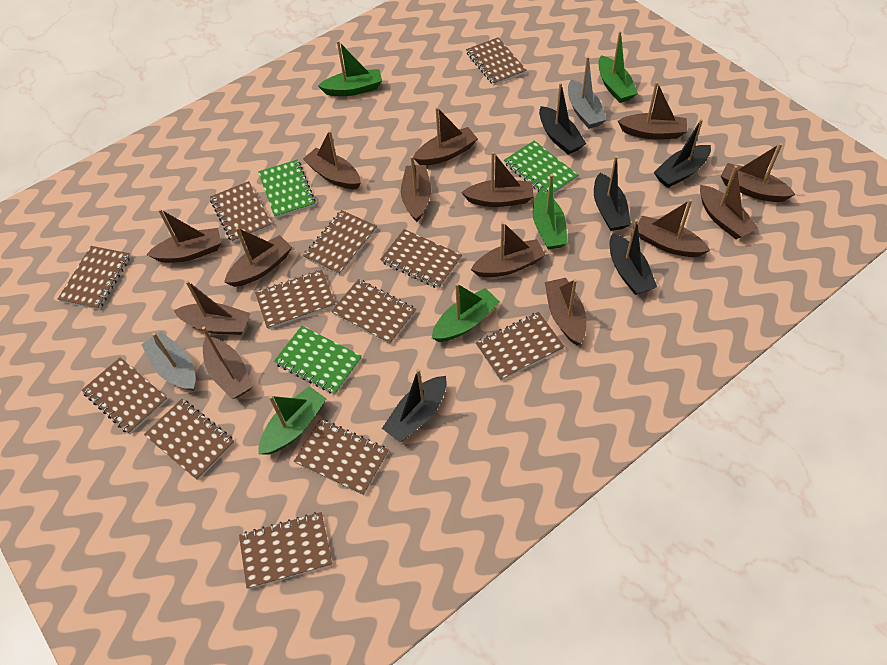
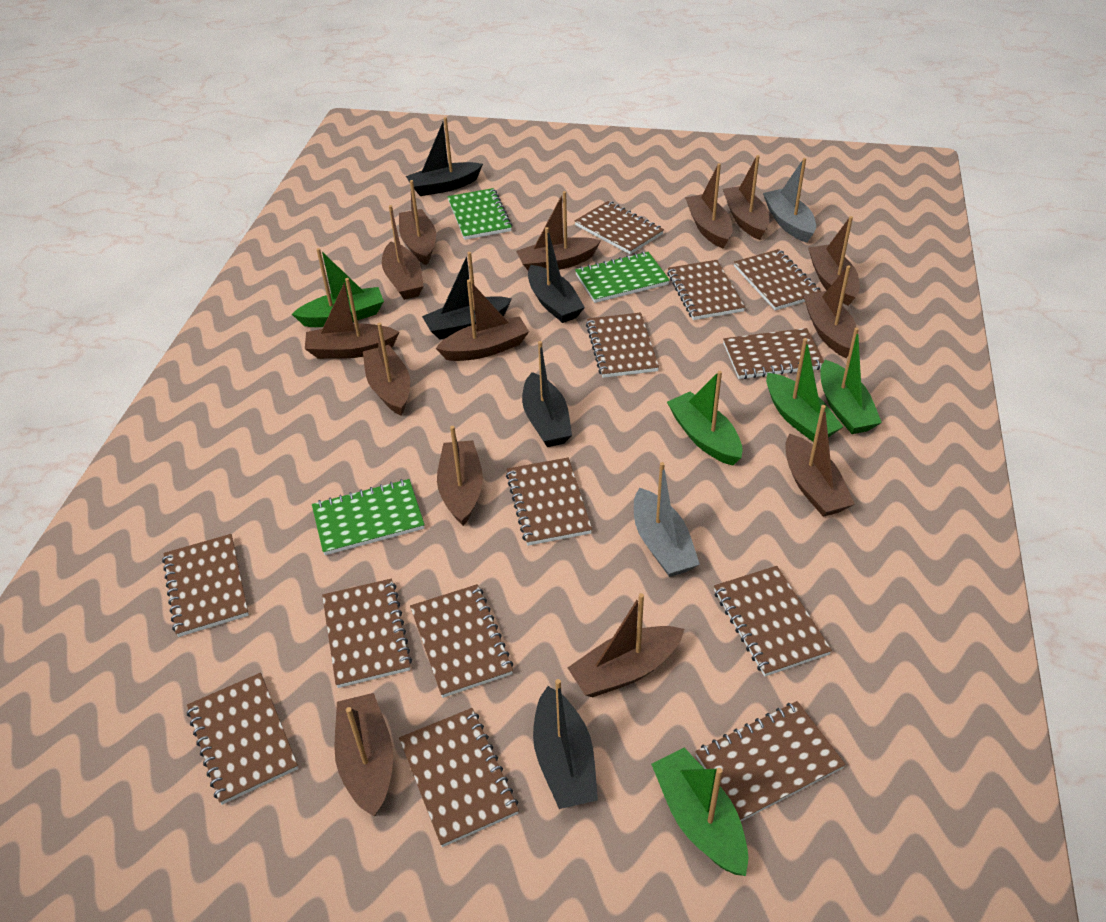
brown notebook: [58,246,131,310] [81,357,168,434] [144,399,235,480] [210,181,272,243] [239,512,332,589] [255,270,335,329] [294,419,389,495] [303,210,377,275] [331,279,416,345] [380,229,462,289] [466,37,527,85] [476,312,565,381] = 12 -> [162,534,249,637] [187,673,298,805] [322,579,412,688] [399,708,519,847] [410,584,513,698] [506,458,592,546] [575,201,664,255] [586,312,659,378] [667,260,745,320] [695,701,846,821] [714,566,832,677] [723,328,824,379] [734,249,821,311] = 13

